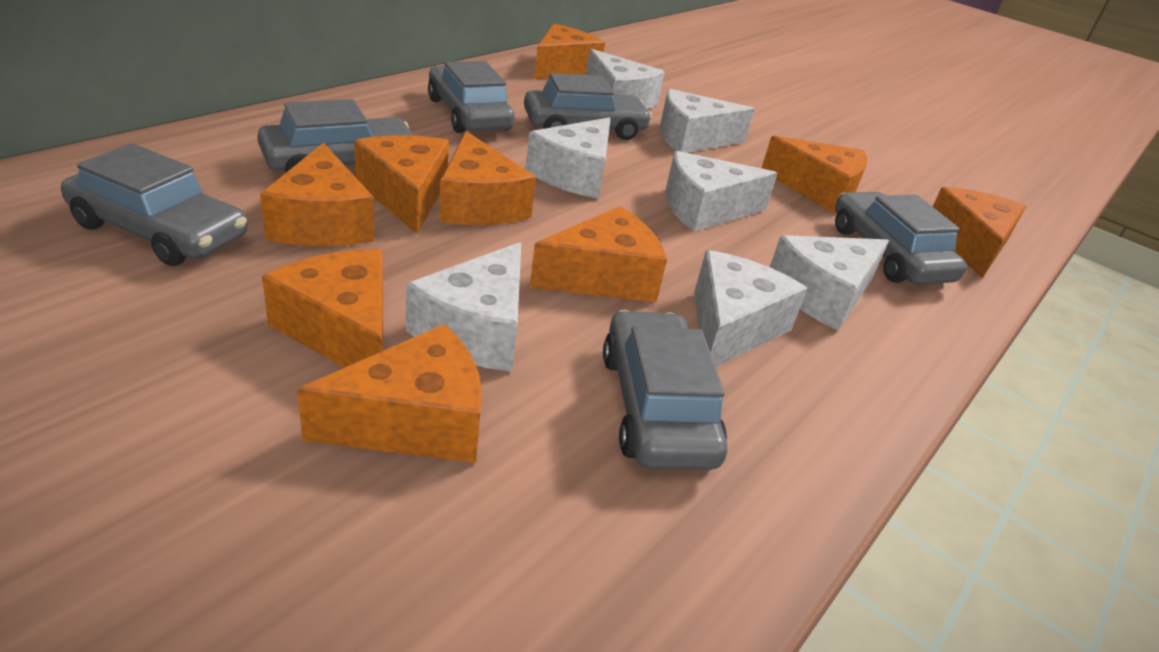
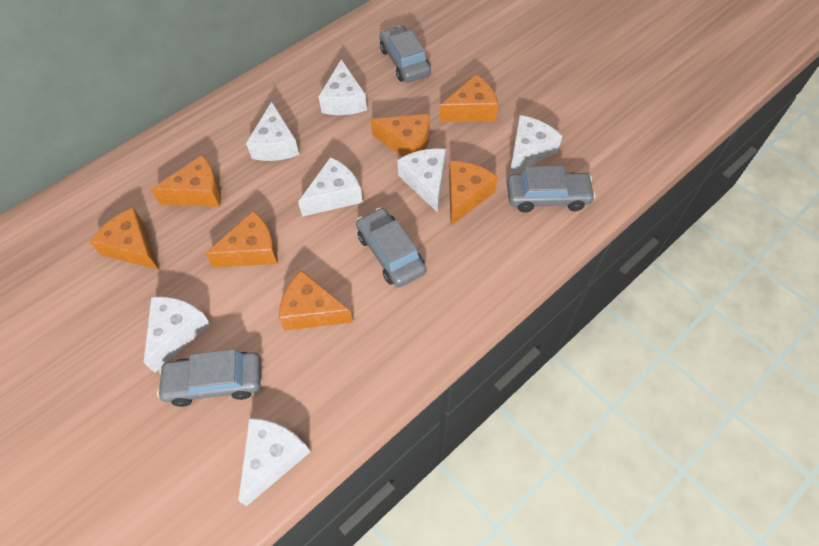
grey car: [61,143,247,266] [257,99,414,172] [428,61,515,133] [524,73,652,140] [603,310,727,470] [835,192,967,285] = 6 -> [157,349,261,407] [356,208,426,287] [379,26,431,82] [507,166,595,213] = 4
orange cheese: [260,142,375,246] [262,249,383,368] [297,324,482,463] [354,135,449,234] [439,131,536,225] [529,206,667,303] [534,24,605,79] [762,136,867,214] [933,187,1026,278] = 9 -> [89,208,159,270] [151,155,221,207] [205,211,278,268] [279,270,353,331] [370,114,429,157] [439,74,498,122] [449,161,498,226] = 7

